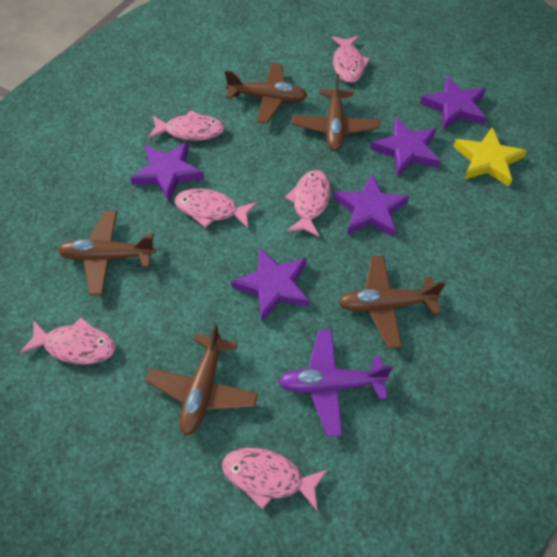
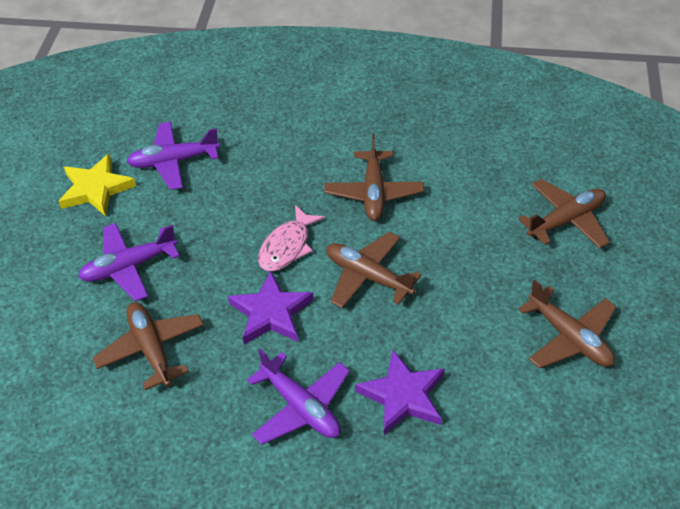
pink fish: [20,317,116,365] [148,110,225,141] [175,189,257,228] [222,448,327,511] [285,170,331,237] [332,36,370,83] = 6 -> [258,205,325,272] = 1
purple plane: [278,329,393,437] = 1 -> [78,223,179,301] [127,122,220,190] [247,349,350,445] = 3
purple star: [130,142,204,202] [231,248,310,321] [334,174,409,237] [370,118,440,176] [420,76,486,130] = 5 -> [228,271,314,344] [355,350,445,435] = 2

